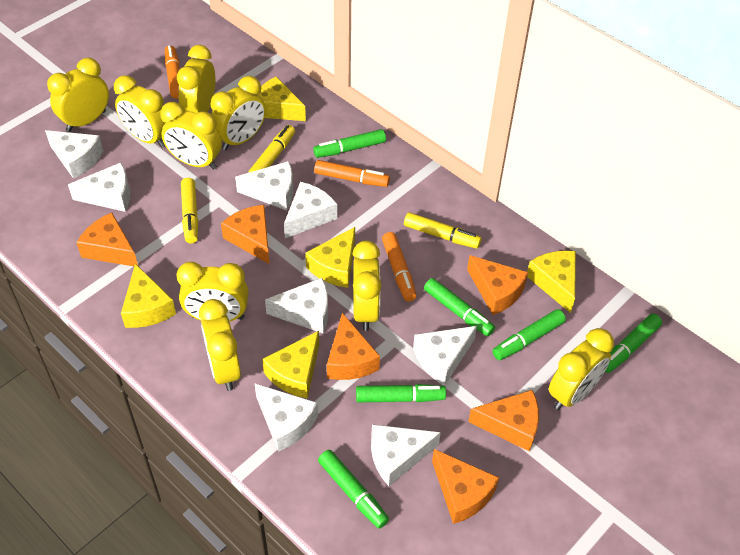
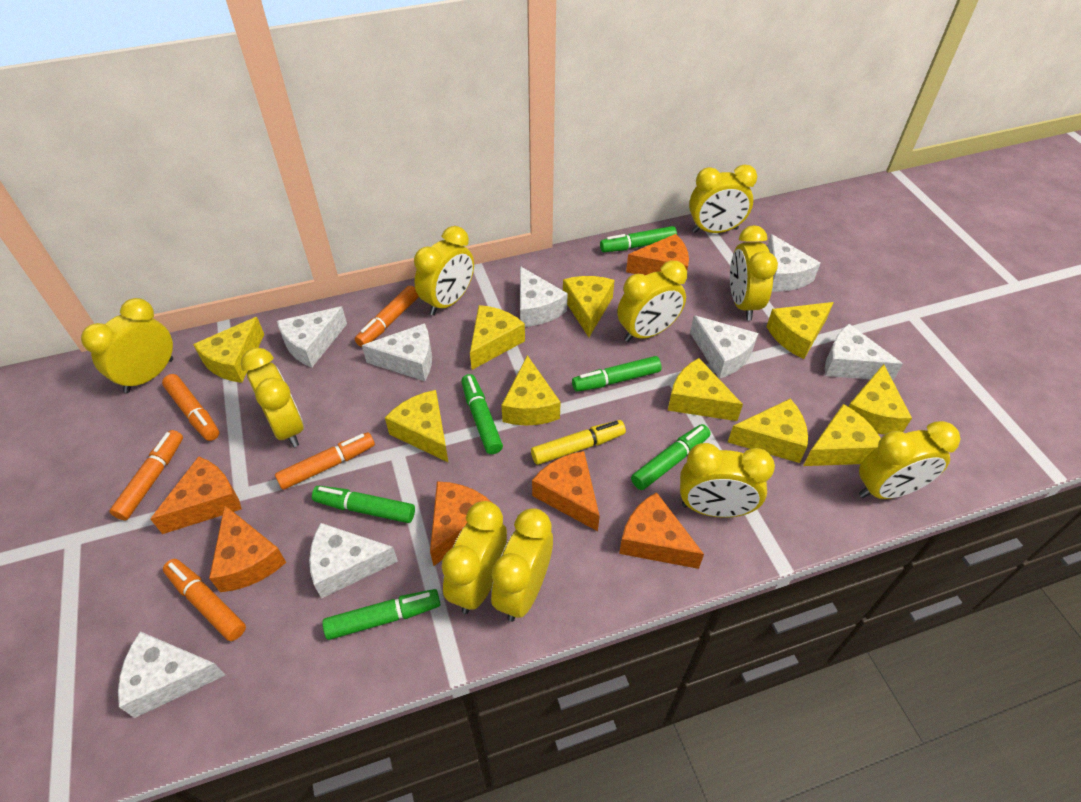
orange marker: [165,45,180,99] [314,160,390,187] [382,232,417,302] = 3 -> [109,430,183,520] [162,374,219,441] [163,559,246,641] [275,432,375,490] [355,286,419,347] = 5
yellow cheese: [121,264,176,328] [258,76,306,121] [262,331,319,399] [305,227,355,288] [527,251,576,313] = 5 -> [193,317,264,383] [385,390,449,463] [470,305,525,370] [501,355,561,425] [563,276,615,337] [668,358,743,421] [728,399,808,463] [766,302,834,359] [803,404,881,466] [849,364,912,435] = 10
yellow clock: [47,58,109,132] [114,75,166,148] [161,102,222,170] [177,45,215,113] [177,262,249,322] [199,299,241,391] [210,76,266,150] [352,241,381,331] [549,328,614,410] = 9 -> [81,298,173,393] [241,348,304,447] [414,226,474,315] [441,501,507,614] [491,508,553,622] [617,260,687,342] [680,443,775,518] [689,164,757,233] [730,225,778,320] [859,421,960,499] = 10
yellow marker: [181,178,198,243] [249,125,295,172] [404,212,482,249] = 3 -> [531,420,626,465] = 1

